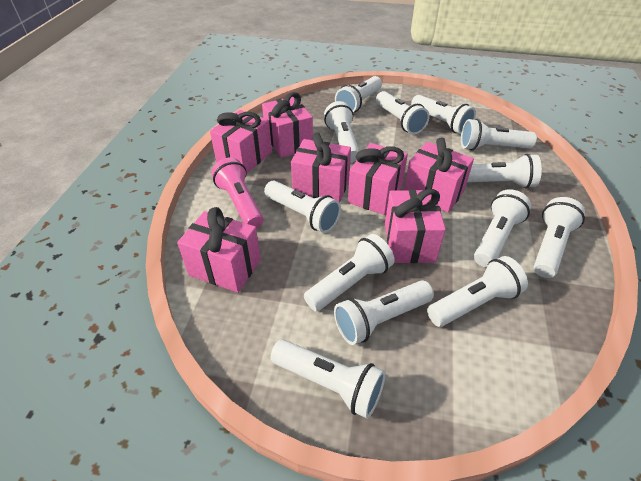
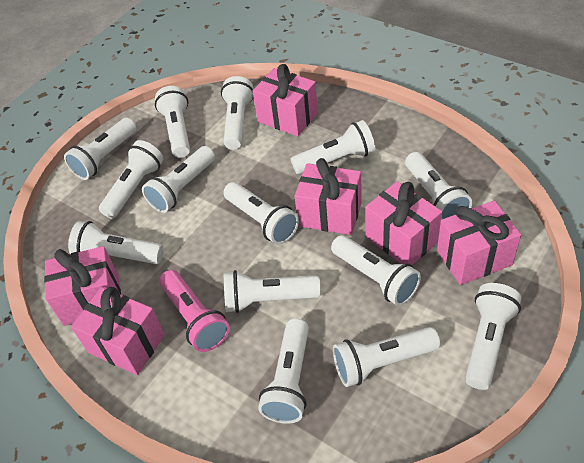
pink gift: [177,207,261,293] [210,110,272,174] [262,92,313,158] [291,133,351,202] [348,143,408,215] [385,189,446,263] [404,138,474,213] = 7 -> [44,246,121,326] [71,287,165,375] [253,64,318,136] [295,158,362,235] [365,181,442,265] [437,201,521,285] = 6
white flashlight: [264,181,341,233] [271,340,386,419] [304,234,395,312] [324,101,359,162] [334,280,434,345] [335,76,382,113] [376,91,430,134] [411,95,476,134] [427,256,528,327] [461,119,537,151] [467,154,542,188] [474,189,531,267] [534,197,585,278] = 13 -> [64,118,137,180] [68,221,163,264] [99,140,164,219] [142,146,215,213] [155,86,190,158] [221,76,254,150] [223,182,299,245] [224,270,321,313] [258,318,309,424] [291,120,375,174] [331,235,421,306] [333,327,440,387] [405,152,472,220] [465,283,521,390] = 14

